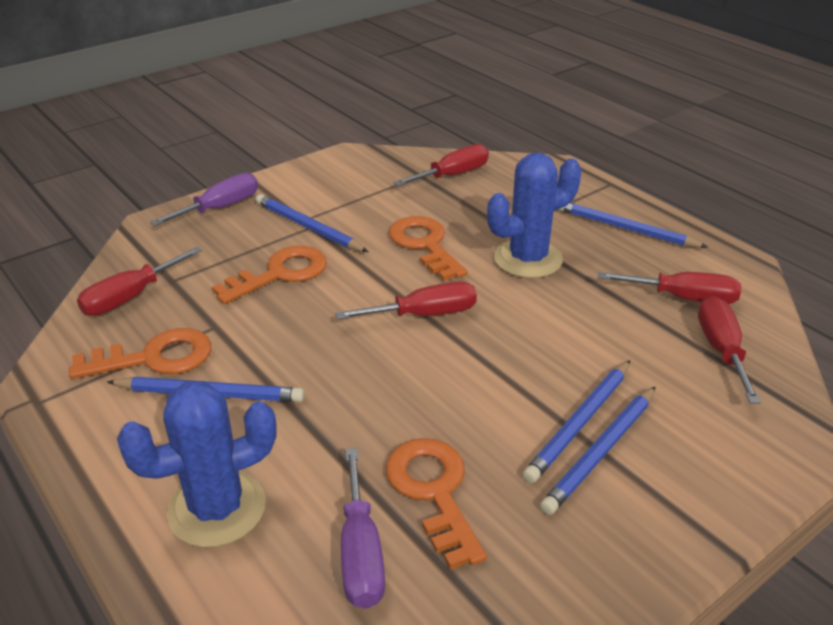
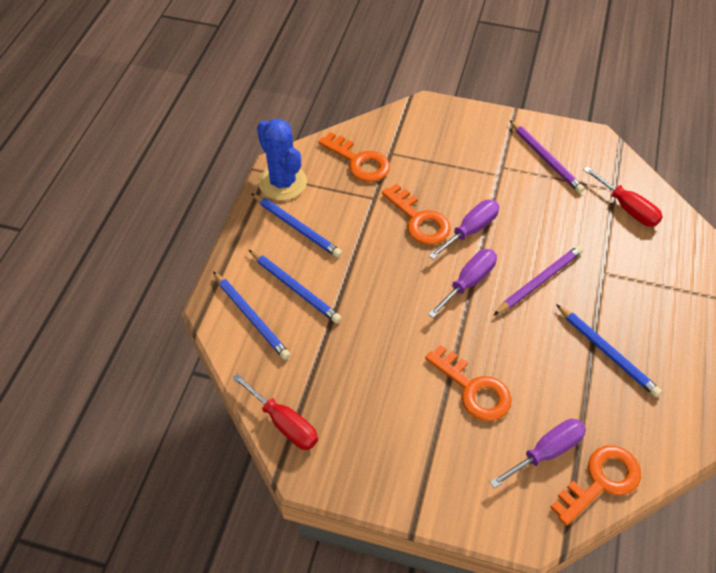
blue cactus: [117,381,277,548] [487,153,581,278] = 2 -> [257,119,307,201] = 1
blue pencil: [107,377,304,402] [256,194,368,252] [523,360,630,483] [540,386,656,515] [557,202,708,248] = 5 -> [213,271,291,360] [249,250,342,324] [251,193,342,258] [556,304,662,397] = 4
purple pencil: none = 0 -> [494,245,583,315] [510,120,585,193] = 2
purple screwdriver: [150,173,258,226] [341,448,385,609] = 2 -> [428,249,497,318] [429,200,499,260] [490,419,586,488] = 3
red screwdriver: [77,247,202,316] [335,281,477,320] [393,144,489,186] [598,272,741,304] [698,296,761,404] = 5 -> [232,373,318,450] [583,166,663,227] = 2

